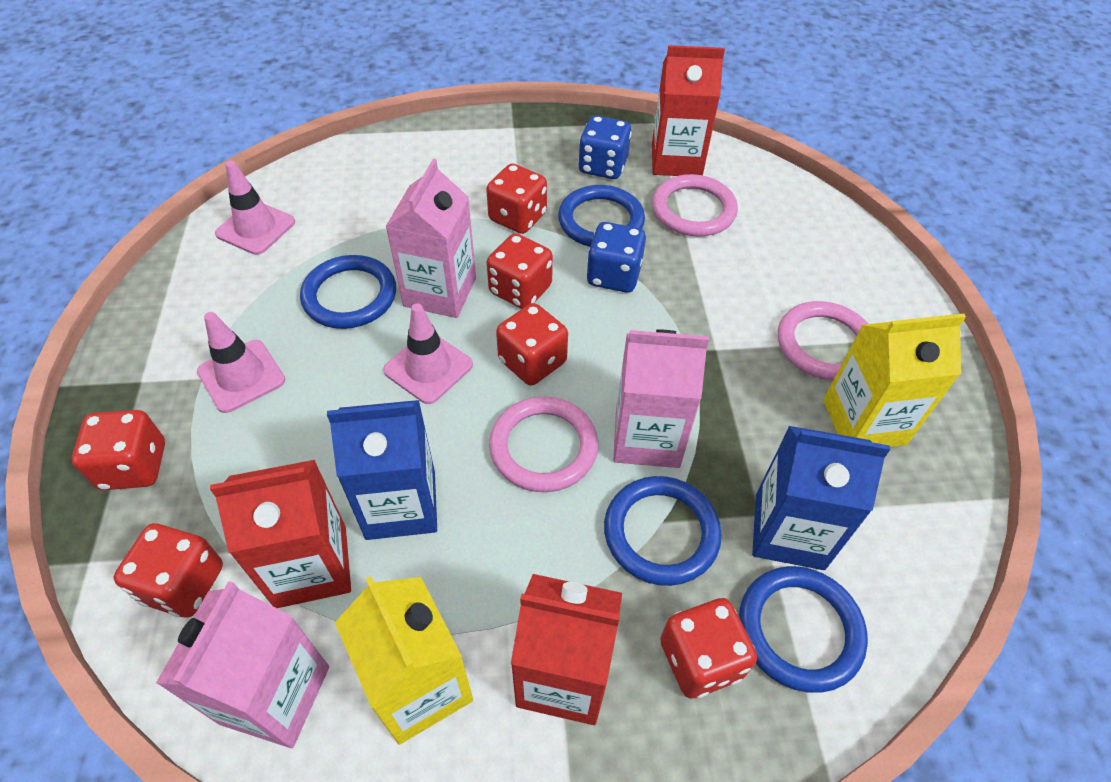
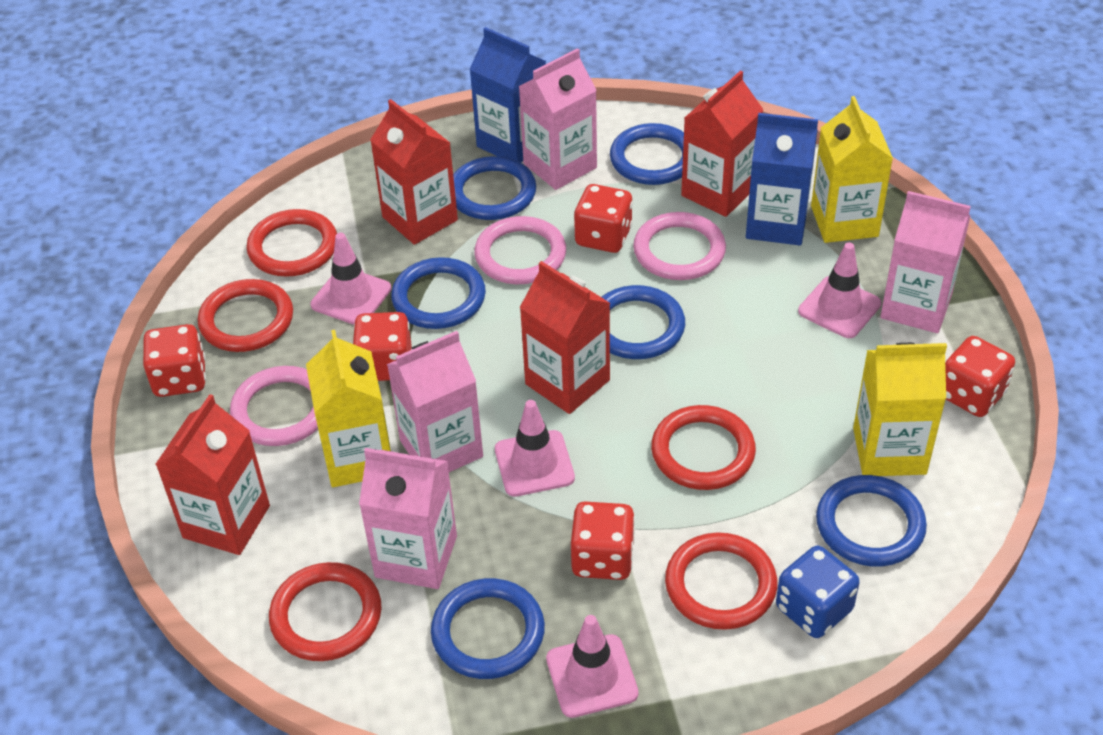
blue dice: [578,116,632,179] [586,222,646,293] = 2 -> [776,546,859,638] = 1
blue ring: [300,255,396,329] [558,185,645,247] [604,476,722,586] [739,566,868,693] = 4 -> [391,257,486,329] [431,578,545,679] [453,156,536,220] [602,285,685,359] [610,123,684,185] [816,475,927,567] = 6
pink carton: [156,581,329,748] [385,159,476,318] [613,329,709,468] = 3 -> [359,448,457,589] [387,331,483,472] [519,48,597,190] [880,191,971,333] = 4
pink traffic cone: [197,312,285,413] [215,161,295,255] [383,303,473,404] = 3 -> [311,233,391,325] [495,400,575,497] [546,615,639,718] [798,242,881,338] = 4
red carton: [210,460,351,608] [511,574,622,725] [652,45,725,176] = 3 -> [155,394,270,555] [370,99,458,245] [520,261,610,414] [681,70,763,217] = 4
red dice: [72,410,165,490] [114,523,223,618] [486,164,547,234] [487,233,553,309] [496,303,568,385] [660,598,757,698] = 6 -> [143,324,206,397] [353,312,412,381] [571,501,635,580] [574,184,633,253] [945,336,1015,417] = 5
red ring: none = 0 -> [198,279,293,352] [247,209,337,277] [269,562,382,661] [651,405,756,490] [665,532,777,630] = 5
yellow carton: [335,576,473,745] [823,313,966,447] = 2 -> [306,330,391,487] [811,96,893,243] [853,343,947,476] = 3

